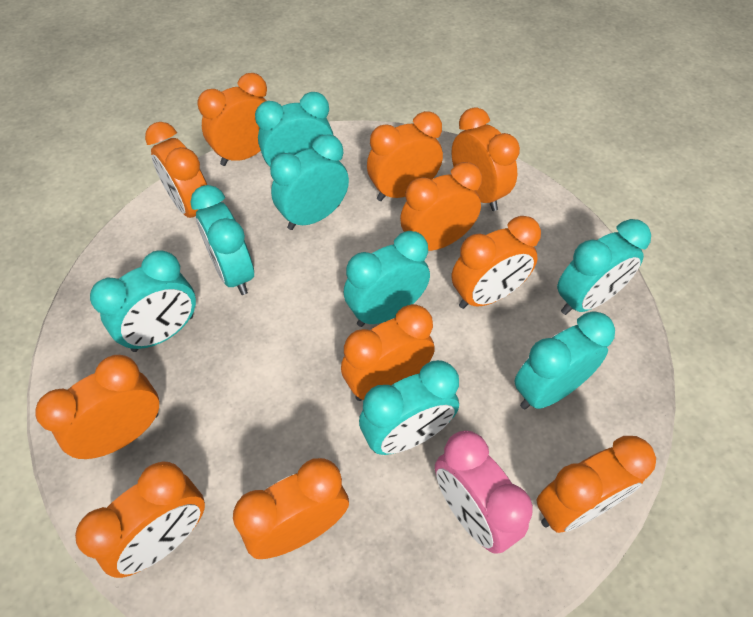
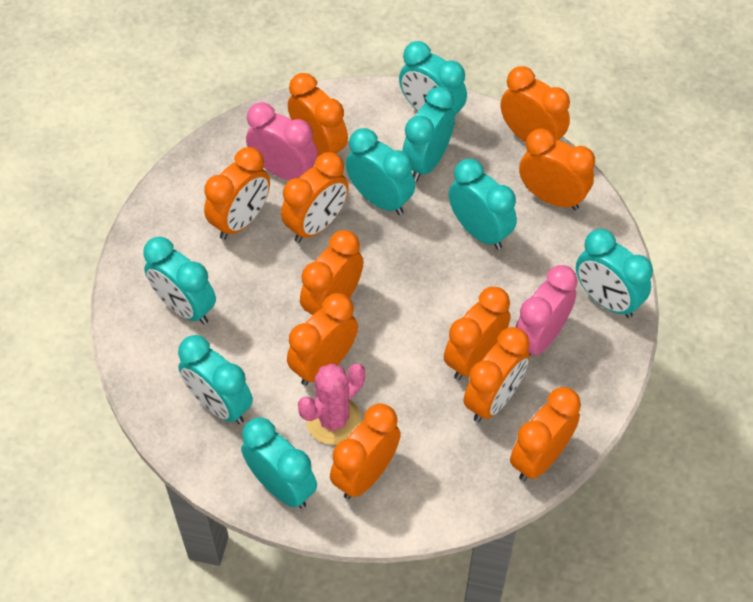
pink cactus: none = 0 -> [298,363,365,445] = 1
pink clock: [435,431,533,554] = 1 -> [246,102,318,180] [515,265,578,356] = 2

